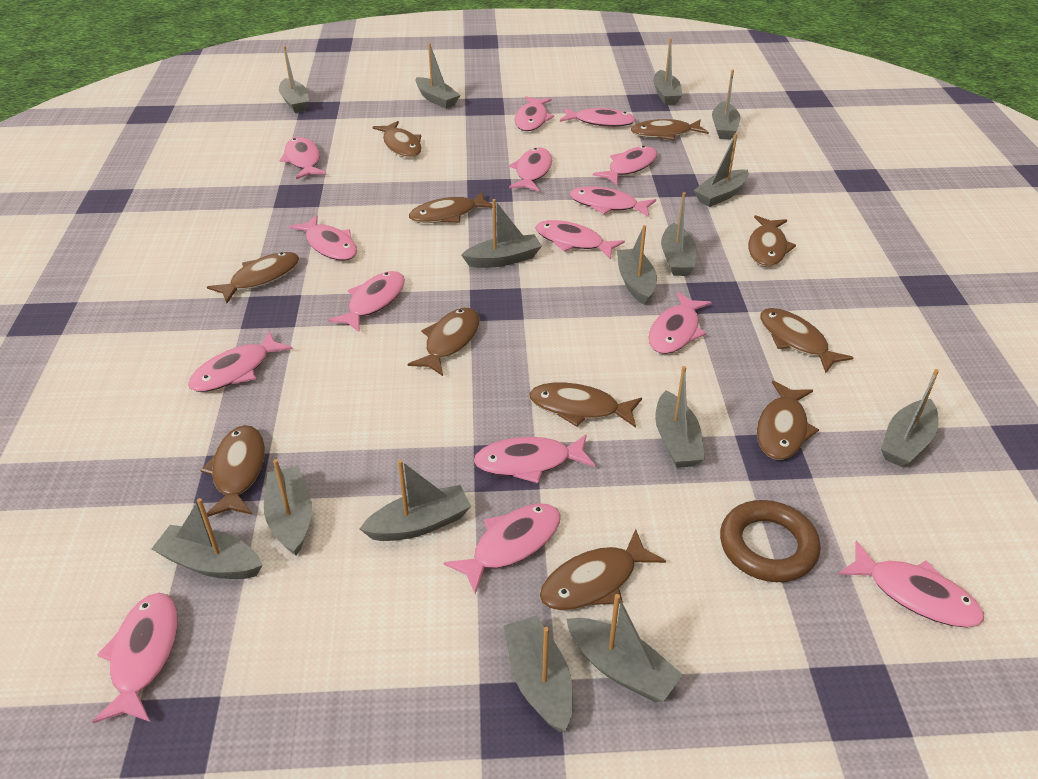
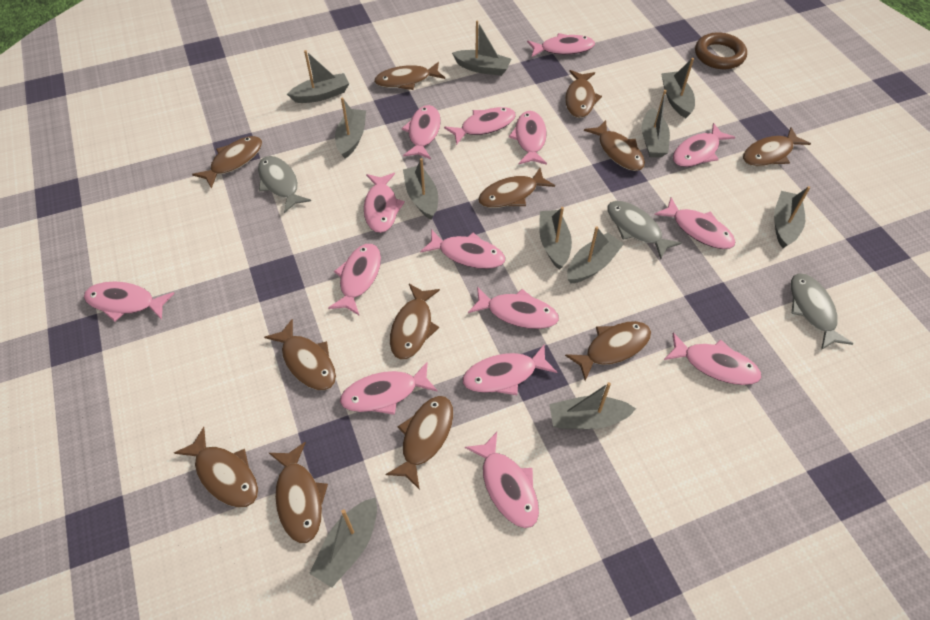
brown fish: [200,425,265,517] [207,252,299,303] [373,121,422,158] [408,308,480,376] [409,191,493,223] [529,382,642,428] [540,529,666,611] [631,119,709,140] [748,215,796,267] [757,380,819,460] [760,308,854,373] = 11 -> [174,427,258,508] [192,136,262,189] [264,319,336,390] [269,442,328,543] [374,62,445,90] [385,396,453,490] [390,284,440,360] [478,168,555,208] [565,70,602,118] [565,321,651,381] [584,120,645,171] [743,128,811,166] = 12
grey boat: [152,498,263,579] [264,459,312,556] [279,46,309,113] [360,460,471,541] [415,43,460,109] [461,199,542,268] [503,616,573,732] [566,594,683,702] [617,225,657,305] [653,38,682,105] [655,366,705,468] [661,192,696,276] [694,133,749,207] [712,69,740,140] [881,369,939,467] = 15 -> [287,50,349,103] [309,497,377,588] [335,97,366,159] [403,158,438,220] [452,20,511,76] [539,207,572,270] [549,382,636,429] [567,226,624,283] [642,90,670,158] [661,58,695,118] [774,186,810,248] = 11
grey fish: none = 0 -> [258,156,311,213] [607,201,681,259] [791,273,854,350] = 3

